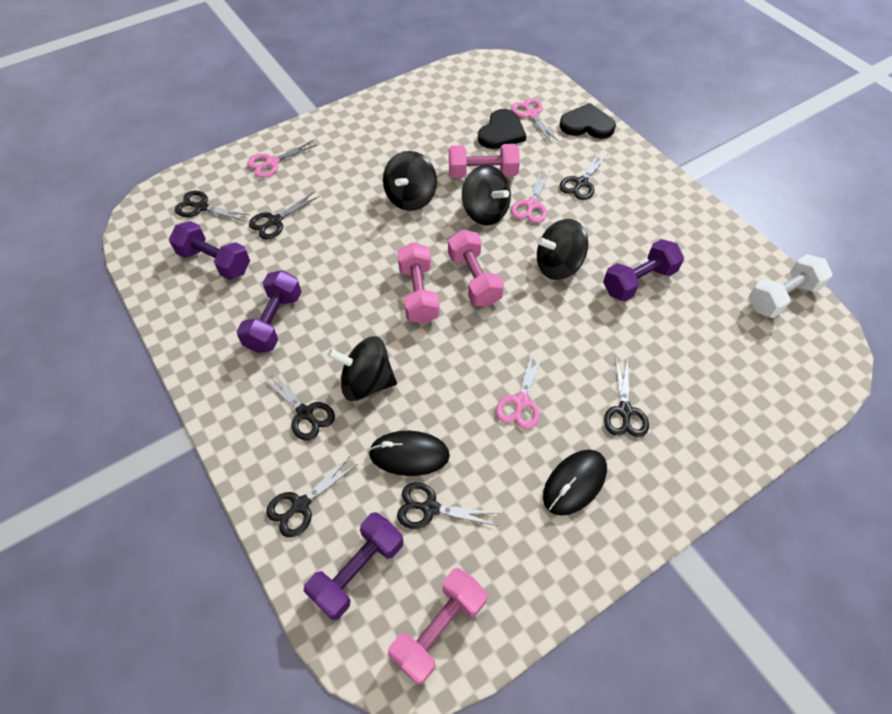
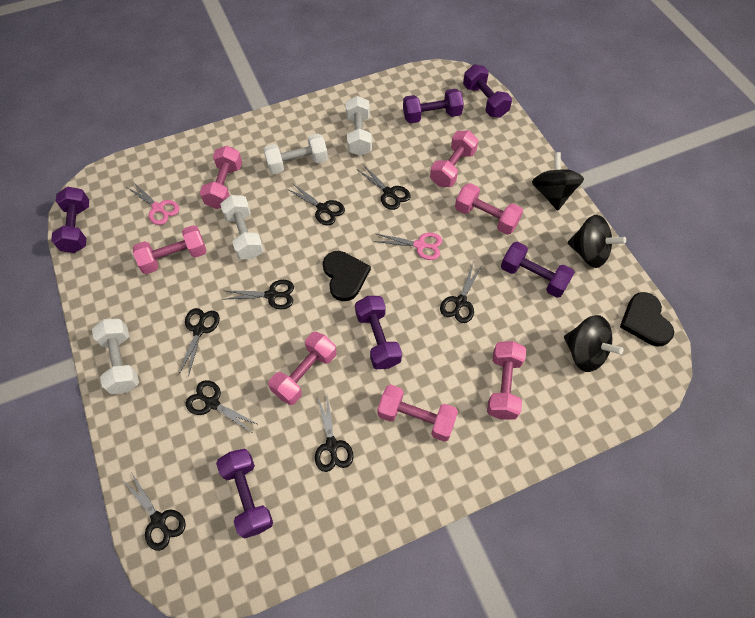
black mouse: [369,431,450,476] [543,450,607,516] = 2 -> none = 0
black scissors: [175,190,250,221] [249,192,320,239] [262,371,335,441] [266,456,358,538] [397,482,498,529] [559,153,607,200] [604,356,649,437] = 7 -> [124,474,186,551] [179,308,220,377] [186,380,259,432] [222,280,294,310] [287,183,345,225] [315,395,353,472] [358,165,410,210] [440,264,482,323] = 8
black spinning top: [327,336,397,401] [383,151,437,211] [462,165,511,225] [536,219,588,280] = 4 -> [532,152,584,211] [564,315,623,372] [568,215,626,268] = 3
pink dumbbell: [388,568,487,684] [397,242,439,324] [448,230,504,307] [449,144,520,178] = 4 -> [133,225,207,274] [200,146,242,209] [268,332,337,405] [377,385,458,442] [430,130,479,187] [455,183,523,235] [487,341,526,420] = 7
pink scissors: [247,141,317,178] [496,349,544,429] [511,98,558,143] [511,170,550,223] = 4 -> [127,182,179,225] [374,233,442,260] = 2
purple dumbbell: [169,221,250,280] [236,270,302,353] [304,512,403,620] [603,239,684,301] = 4 -> [51,187,89,253] [216,448,273,539] [355,296,402,369] [403,89,464,124] [463,64,512,118] [501,242,574,298] = 6
white dumbbell: [749,254,833,318] = 1 -> [92,319,139,395] [220,195,264,259] [263,134,328,174] [345,96,372,156] = 4

